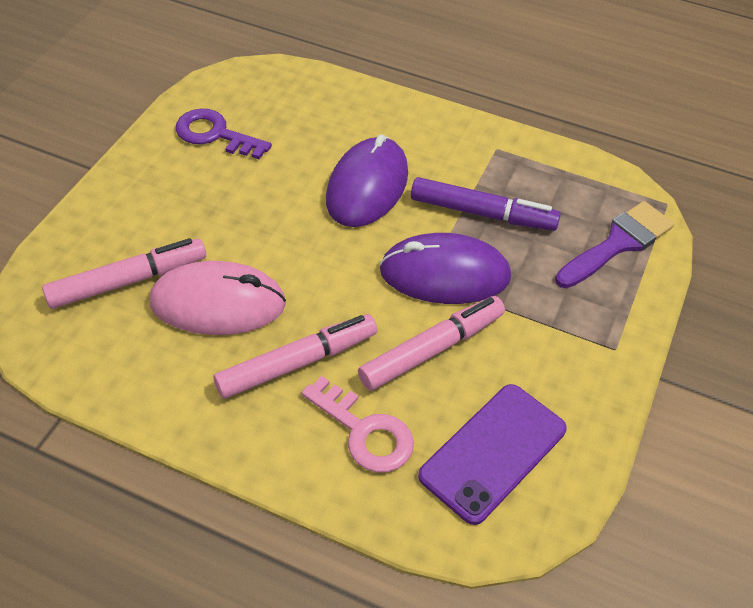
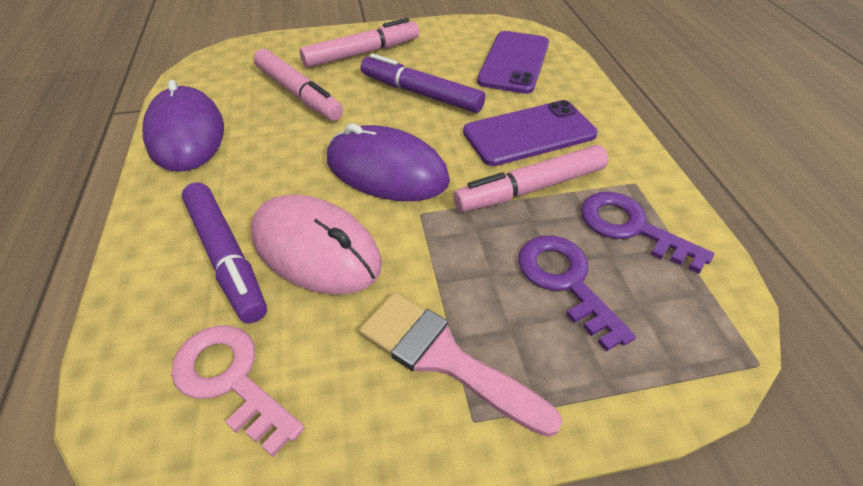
pink brush: none = 0 -> [359,292,562,437] = 1
purple brush: [555,201,674,288] = 1 -> none = 0
purple key: [176,108,272,159] = 1 -> [518,236,636,352] [581,192,714,273] = 2
purple marker: [411,177,561,231] = 1 -> [182,182,267,323] [361,53,485,113] = 2
purple phone: [418,384,567,525] = 1 -> [463,100,598,166] [477,31,549,94] = 2

